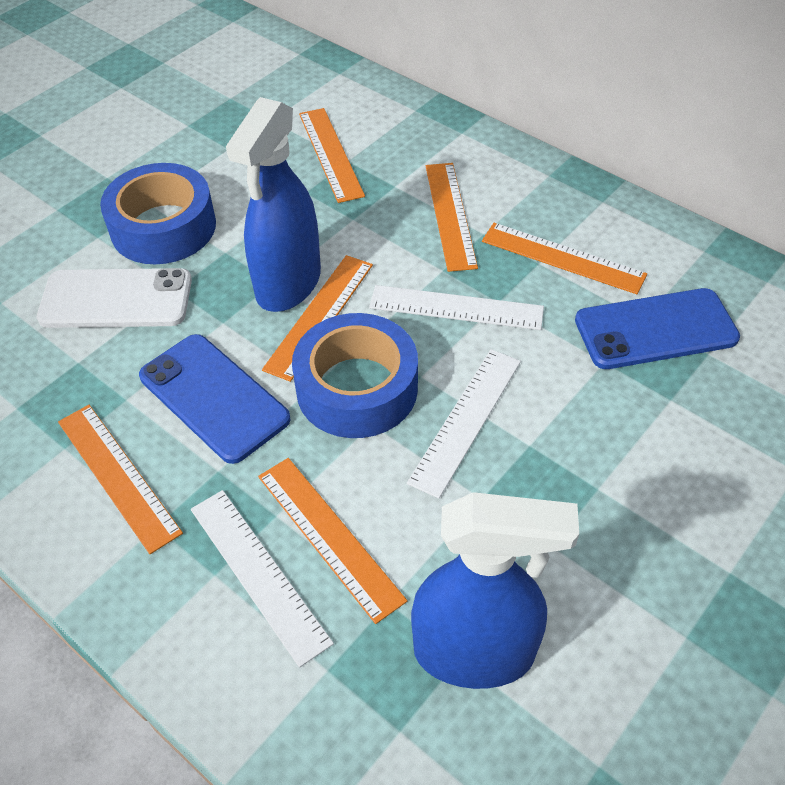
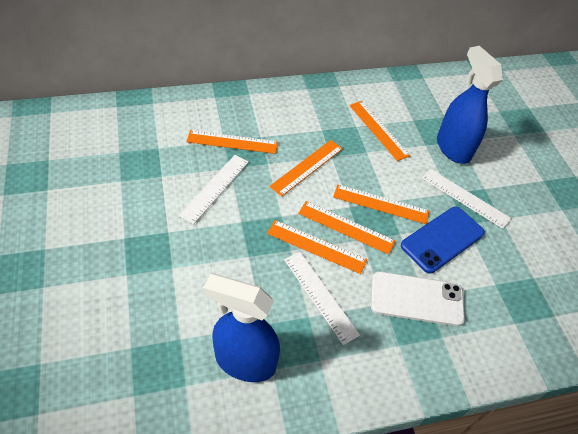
blue phone: [139,334,291,464] [575,288,740,369] = 2 -> [401,207,485,273] = 1
blue tape: [100,163,216,264] [292,313,418,438] = 2 -> none = 0

